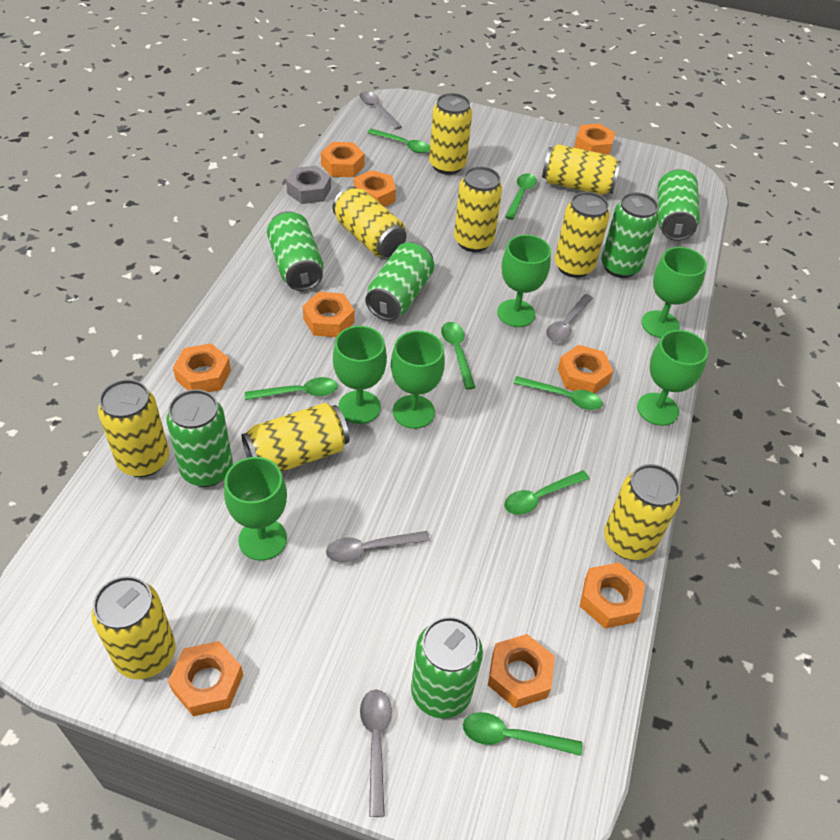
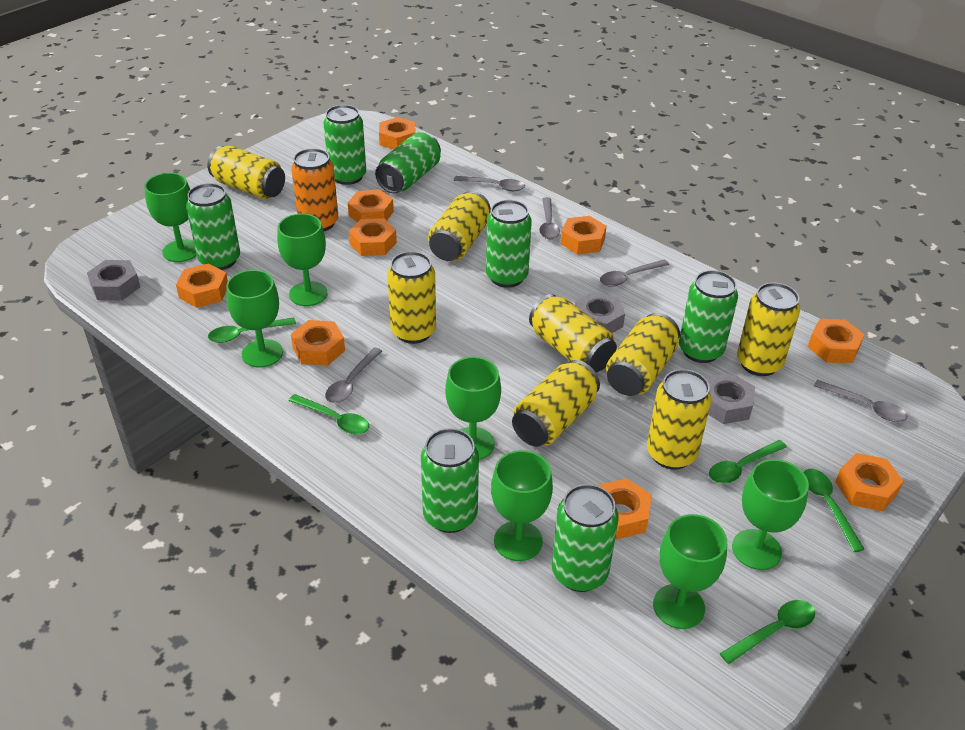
green can: [166,389,233,487] [267,211,323,291] [365,242,434,321] [411,616,483,719] [601,192,659,278] [658,169,700,241] = 6 -> [186,183,240,270] [324,105,366,185] [375,132,441,194] [421,428,479,533] [486,200,532,288] [552,484,619,592] [679,270,738,363] = 7
green goblet: [224,457,287,561] [333,326,387,424] [391,331,445,429] [497,235,551,327] [637,330,708,426] [641,247,707,338] = 6 -> [145,173,197,262] [226,270,283,367] [277,214,328,306] [445,357,501,460] [491,450,553,561] [653,514,727,629] [732,459,809,570] = 7
green spoon: [245,377,338,400] [367,129,430,153] [441,322,476,390] [463,712,582,756] [504,470,589,515] [505,173,537,220] [514,376,603,410] = 7 -> [208,317,296,343] [288,394,369,434] [709,440,787,484] [720,600,815,664] [803,469,865,552] = 5
grey nut: [286,165,331,204] = 1 -> [87,260,140,300] [575,292,625,333] [706,373,755,424] = 3
grey spoon: [326,531,430,563] [360,91,402,129] [360,689,392,817] [546,294,593,342] = 4 -> [325,347,382,403] [454,176,525,191] [539,197,560,239] [600,260,669,287] [814,380,907,422] = 5
orange can: none = 0 -> [291,148,338,231] = 1
yellow can: [91,576,175,679] [98,379,169,477] [241,403,349,472] [333,186,406,257] [429,93,472,175] [454,166,502,252] [542,144,621,195] [555,192,610,278] [604,464,681,560] = 9 -> [207,146,285,199] [387,251,436,344] [428,191,491,261] [512,360,600,447] [529,294,617,372] [606,313,680,396] [647,369,712,470] [737,283,800,376] = 8

